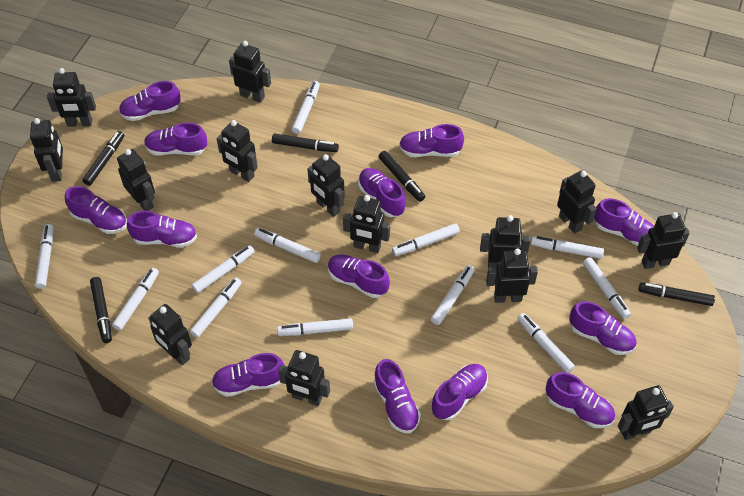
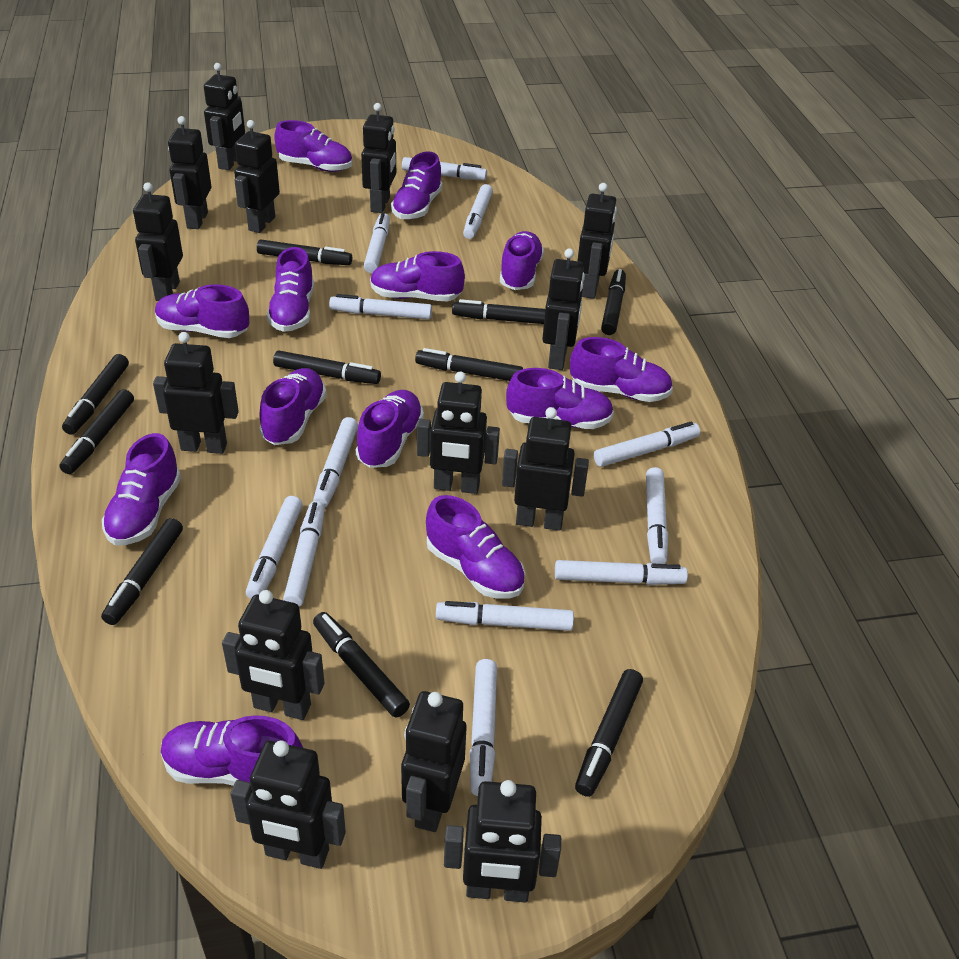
black marker: [82,131,124,186] [90,277,112,343] [272,133,339,152] [379,151,425,202] [638,283,715,306] = 5 -> [59,389,134,474] [62,354,129,435] [101,518,183,625] [257,239,352,265] [273,351,381,384] [313,612,410,718] [415,348,523,381] [452,299,545,324] [575,669,643,797] [601,269,626,335] = 10

